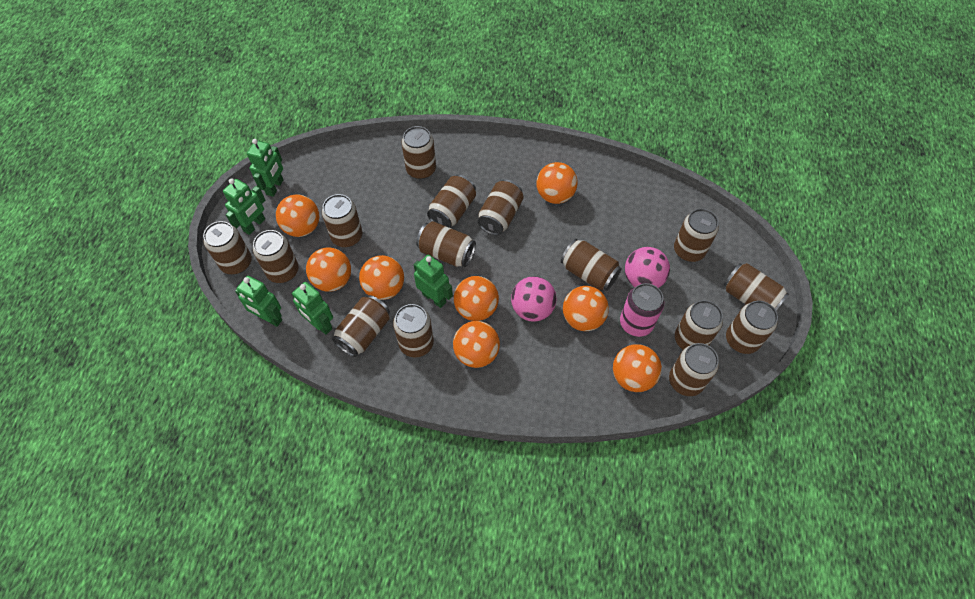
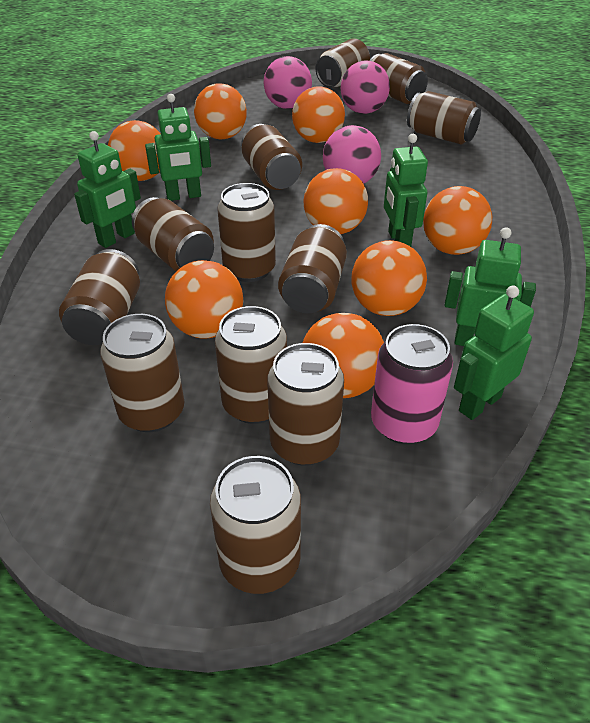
brown can: [203,221,252,274] [253,230,299,283] [322,194,362,247] [332,295,390,357] [393,304,434,357] [401,126,436,179] [416,221,476,267] [427,175,476,228] [478,180,523,236] [561,239,622,291] [669,343,719,396] [674,209,719,262] [675,300,723,350] [724,263,789,311] [726,301,778,354] = 15 -> [59,249,140,345] [100,314,185,432] [132,197,214,271] [210,456,301,594] [215,306,287,424] [217,183,276,282] [241,124,302,190] [267,343,344,466] [278,224,347,313] [316,38,370,87] [369,53,428,104] [407,91,481,145] = 12
pink ball: [511,276,557,322] [625,247,670,288] = 2 -> [264,56,312,109] [323,125,381,184] [341,61,390,114] = 3

